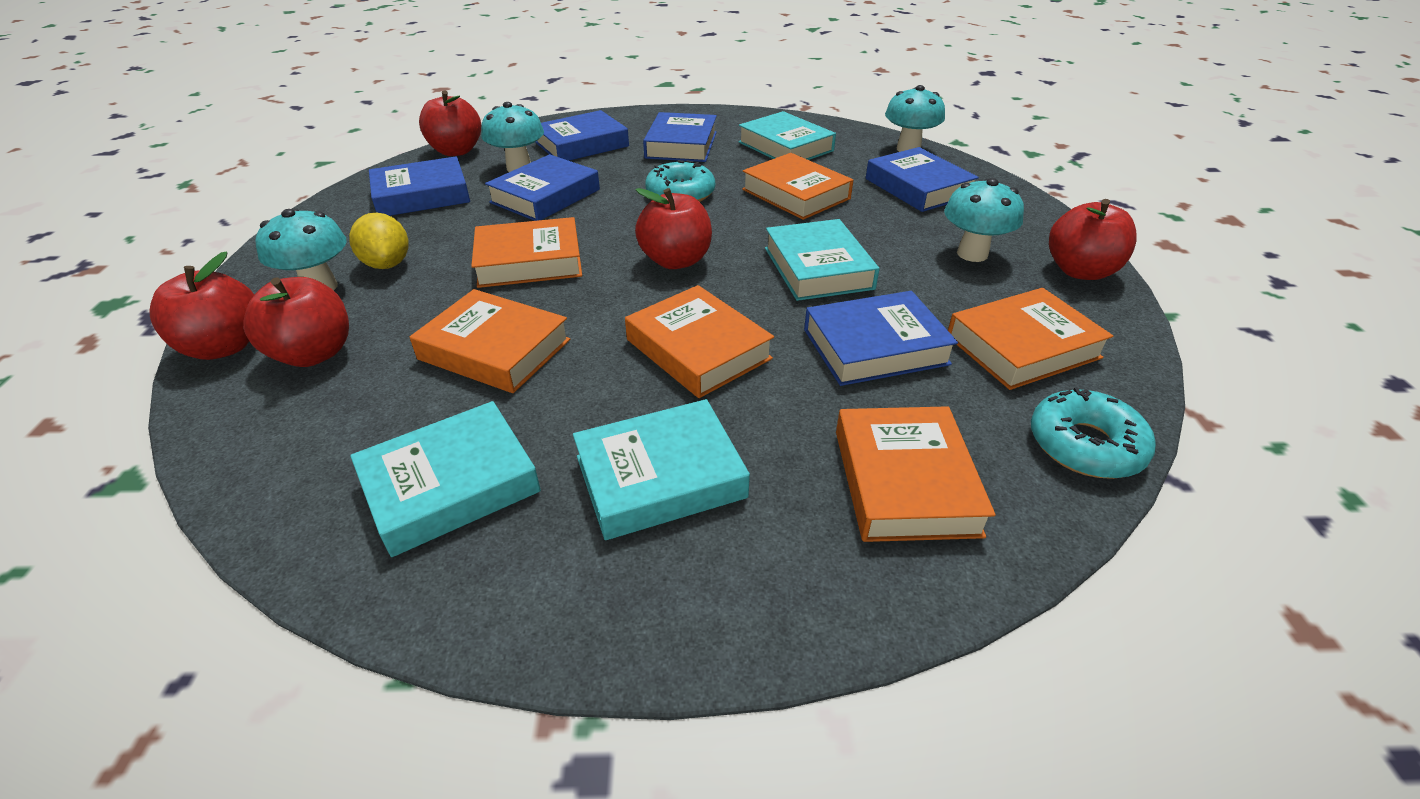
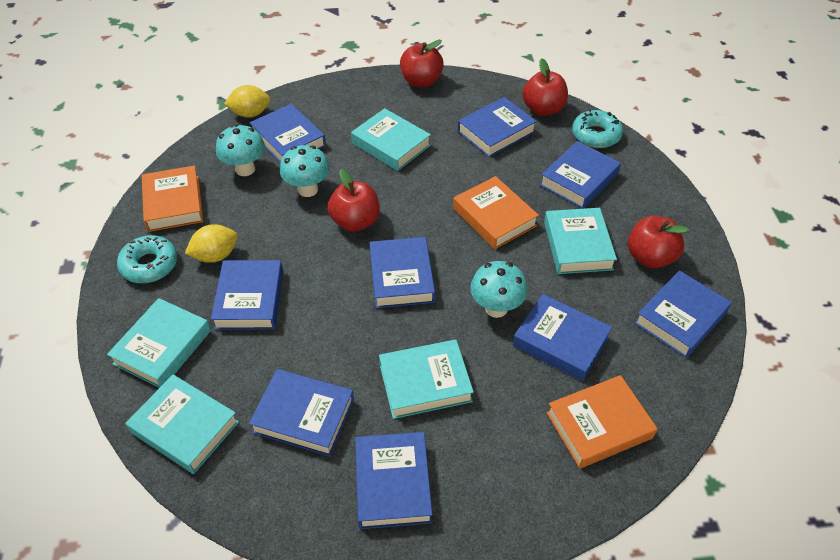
blue book: [369,156,470,216] [485,154,600,221] [535,110,629,161] [643,112,717,162] [804,291,958,386] [866,147,979,212] = 6 -> [211,260,283,330] [249,369,354,457] [250,104,326,163] [355,432,432,529] [369,237,435,308] [458,97,537,157] [513,294,612,381] [540,141,621,209] [634,270,732,358] = 9
orange book: [410,289,570,393] [471,217,582,288] [625,285,774,398] [742,153,853,220] [836,406,996,542] [948,288,1113,390] = 6 -> [142,166,203,232] [453,176,539,249] [546,375,657,469] = 3
red apple: [149,252,254,360] [243,277,349,367] [419,91,481,156] [635,188,712,269] [1049,199,1137,280] = 5 -> [328,169,380,232] [400,40,444,87] [522,59,568,116] [628,216,689,268] = 4
turquoise book: [350,401,541,557] [573,399,750,540] [738,111,836,160] [765,219,879,301] = 4 -> [107,298,211,388] [125,374,239,474] [351,108,431,171] [379,340,474,419] [544,208,617,274] = 5
turquoise mushroom: [256,209,347,290] [481,102,544,172] [885,85,945,152] [944,178,1024,262] = 4 -> [216,124,265,176] [280,145,330,197] [470,261,528,318] = 3
yellow lemon: [349,213,409,269] = 1 -> [185,224,238,263] [224,85,270,118] = 2

